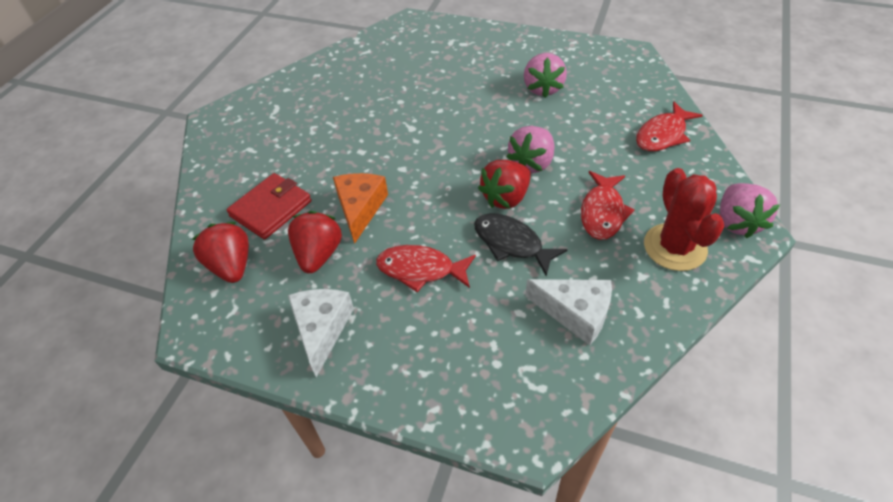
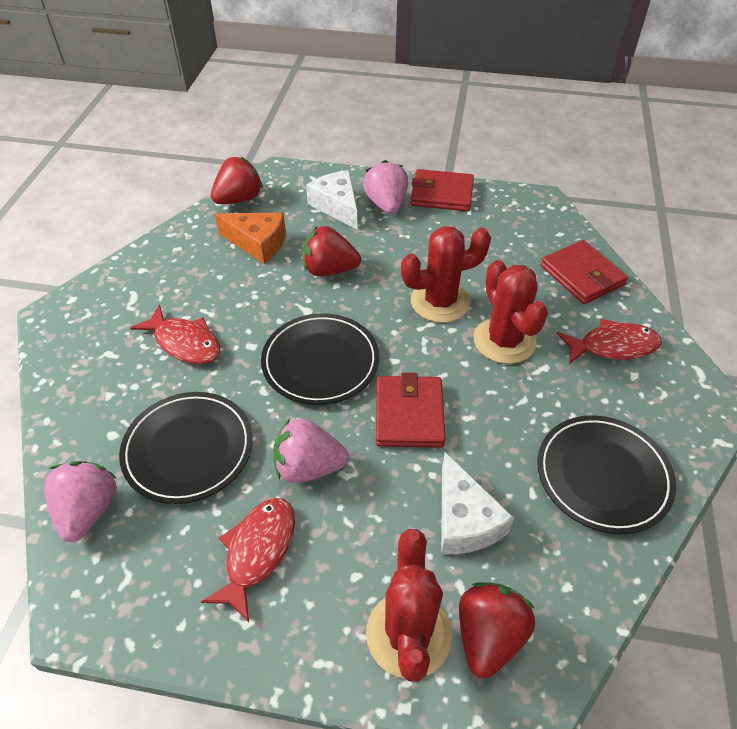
black fish: [474,213,568,276] = 1 -> none = 0
black plate: none = 0 -> [119,392,253,504] [261,313,379,405] [537,415,676,534] = 3
red cactus: [644,168,724,271] = 1 -> [366,529,452,682] [401,226,491,323] [473,260,548,364] = 3
red wallet: [227,173,312,240] = 1 -> [376,373,446,448] [410,169,474,211] [541,240,628,304] = 3

